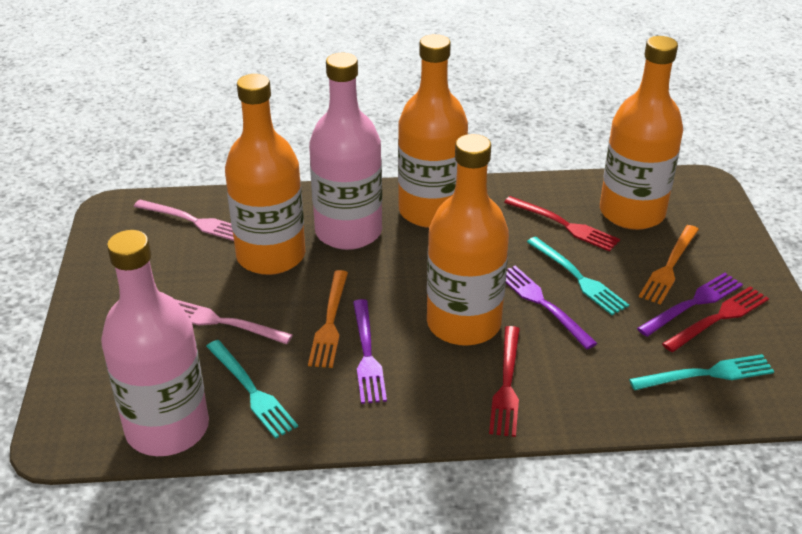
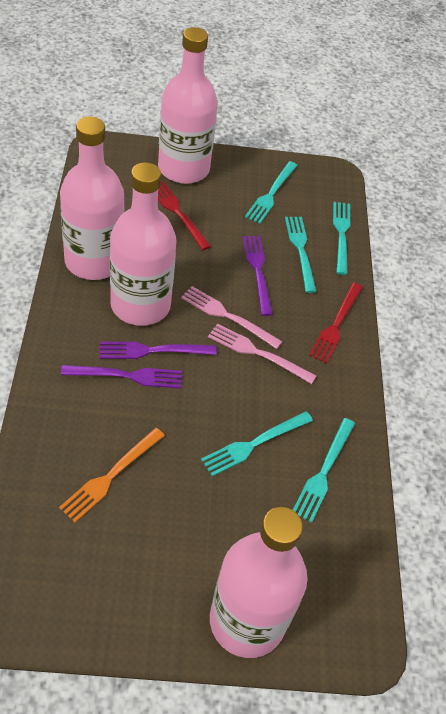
orange bottle: [225,74,305,275] [398,34,468,228] [427,134,509,346] [600,36,683,230] = 4 -> none = 0
orange fork: [308,270,348,368] [639,225,699,305] = 2 -> [59,428,165,523] = 1
pink bottle: [101,230,209,456] [309,53,382,250] = 2 -> [60,116,125,280] [110,162,176,326] [158,27,218,184] [210,507,308,658] = 4
red fork: [489,326,520,437] [504,196,620,252] [662,286,769,352] = 3 -> [158,182,211,250] [309,283,363,364] = 2
turquoise fork: [206,340,298,439] [527,237,629,315] [629,354,774,390] = 3 -> [201,411,313,477] [245,161,298,224] [285,217,317,293] [293,418,355,523] [333,202,351,275] = 5

